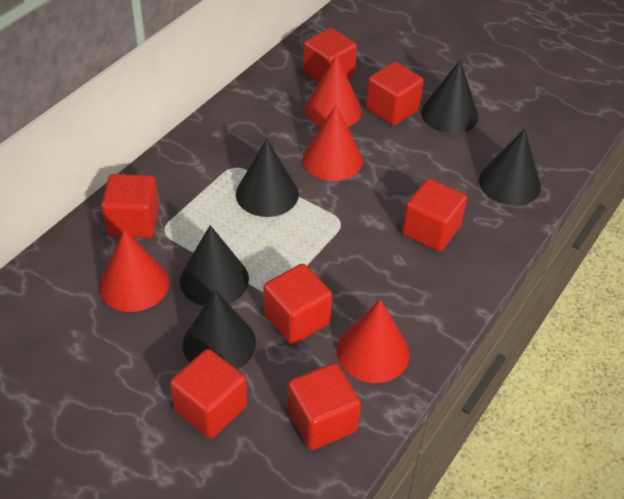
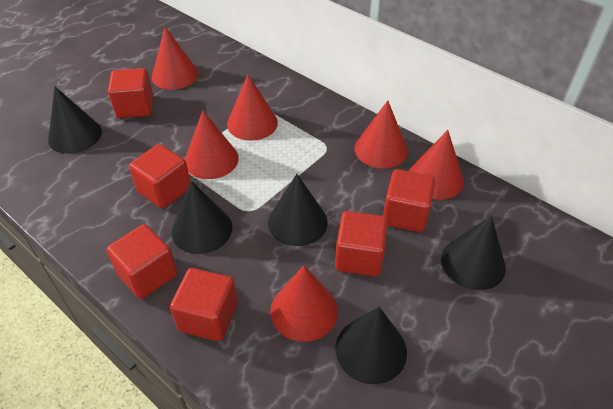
red cone: [99,230,169,312] [302,105,363,181] [305,55,362,127] [337,299,410,383] = 4 -> [152,27,199,90] [185,111,239,179] [227,74,278,141] [270,266,338,342] [355,100,408,169] [409,130,464,200] = 6
red cube: [101,174,159,238] [170,349,247,438] [263,264,332,344] [287,363,361,450] [303,28,357,83] [366,62,424,126] [402,179,467,252] = 7 -> [106,224,177,299] [108,68,153,118] [129,144,191,209] [170,268,238,342] [335,211,388,276] [383,169,436,232] = 6

